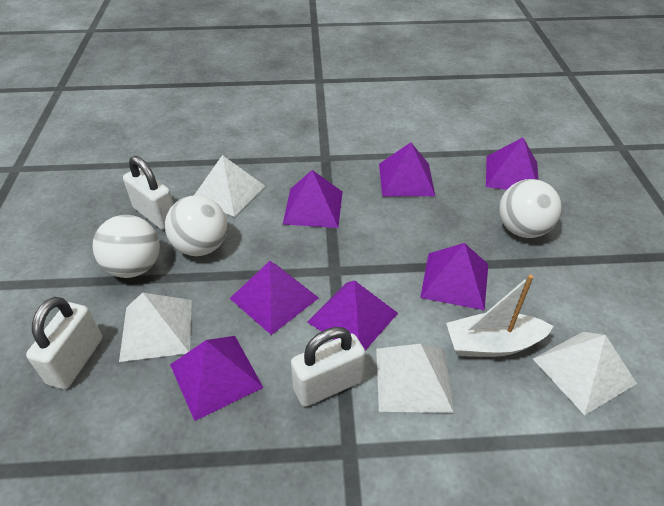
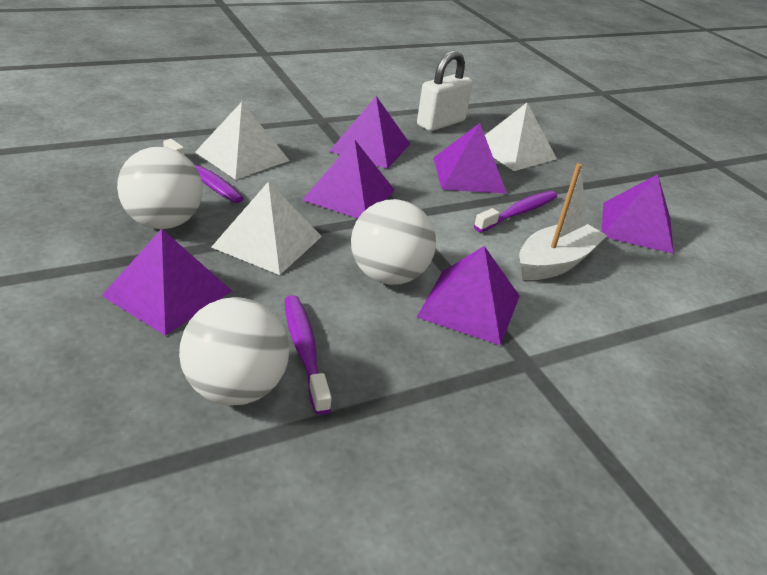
purple pyramid: [170,336,264,421] [229,261,319,335] [283,170,343,228] [307,280,398,350] [379,142,435,196] [420,243,488,310] [486,137,538,190] = 7 -> [101,229,232,336] [302,139,395,219] [329,96,410,169] [417,246,520,345] [433,123,507,194] [602,174,674,254] = 6
purple toothbrush: none = 0 -> [163,139,244,204] [285,295,332,415] [474,191,557,232] = 3
white padlock: [26,297,102,389] [123,156,174,230] [291,327,365,407] = 3 -> [417,51,473,131] = 1
white pyramid: [119,293,192,362] [194,155,265,217] [376,344,454,413] [533,332,637,415] = 4 -> [195,102,290,180] [211,181,322,275] [485,103,557,171] = 3

